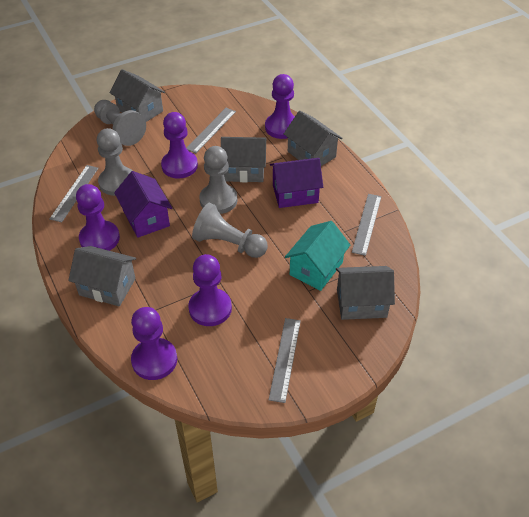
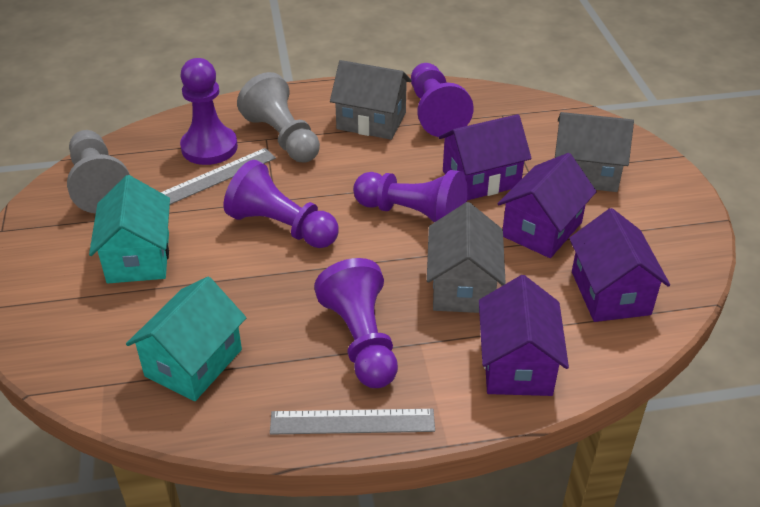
grey house: [68,246,136,306] [110,69,165,122] [221,137,267,182] [284,111,342,166] [336,266,395,320] = 5 -> [330,60,412,140] [427,202,506,313] [555,112,634,192] = 3
grey pawn: [94,100,146,146] [97,128,132,196] [192,203,268,258] [199,146,238,214] = 4 -> [67,130,130,213] [237,72,320,162] = 2
grey ruler: [49,165,98,222] [187,108,236,153] [269,318,301,403] [352,194,381,256] = 4 -> [161,148,276,205] [270,409,435,435] = 2
purple house: [114,171,172,238] [270,158,323,208] = 2 -> [438,114,532,200] [479,275,569,396] [497,153,597,258] [569,208,670,322] = 4
turquoise house: [285,221,351,291] = 1 -> [89,175,170,283] [126,277,246,401] = 2

